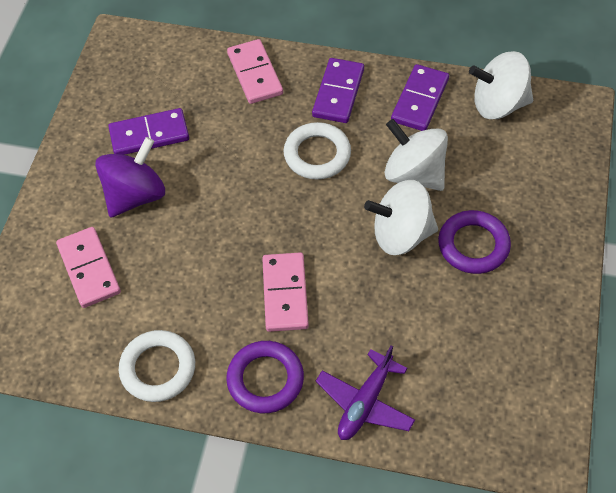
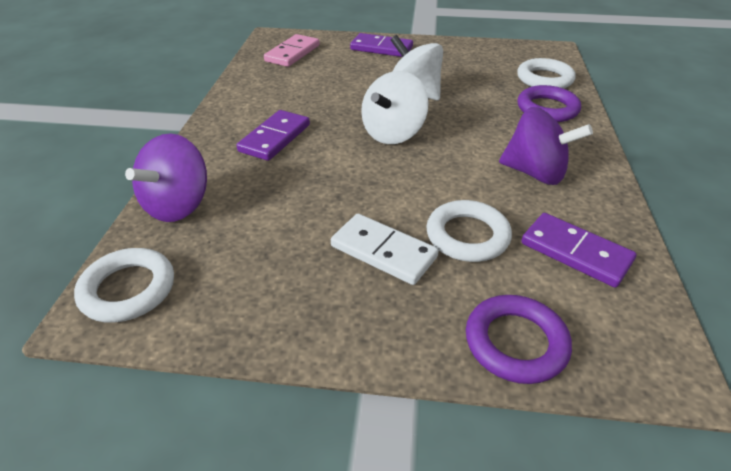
pink domino: [56,227,121,308] [227,39,283,104] [262,253,309,332] = 3 -> [264,34,320,67] = 1
purple plane: [316,345,415,440] = 1 -> none = 0
purple spinning top: [95,137,165,218] = 1 -> [125,133,207,222] [499,107,593,185] = 2
white domino: none = 0 -> [331,214,439,285] = 1
white ring: [119,330,195,402] [284,122,351,180] = 2 -> [74,248,174,323] [426,200,512,262] [517,58,576,89] = 3
white spinning top: [364,180,438,255] [384,119,448,191] [469,51,533,119] = 3 -> [361,71,429,144] [391,35,443,100] = 2

